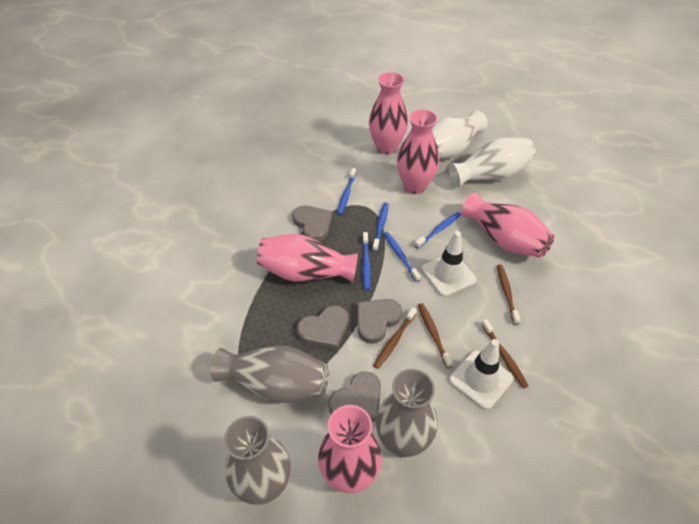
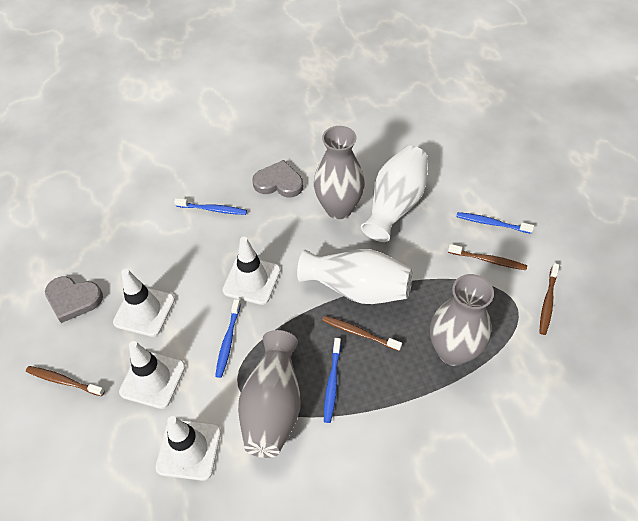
blue toothbrush: [337,168,356,215] [362,232,371,290] [372,203,389,252] [384,232,421,282] [415,212,461,248] = 5 -> [174,198,247,215] [215,299,241,378] [324,338,341,423] [456,212,534,234] = 4
grey heart: [292,206,332,242] [297,305,349,350] [328,372,381,422] [357,299,402,344] = 4 -> [45,277,103,323] [252,160,303,198] = 2
pink vase: [257,234,358,282] [318,405,382,493] [369,72,408,154] [397,109,439,194] [461,193,554,257] = 5 -> none = 0
white traffic cone: [421,231,477,297] [449,339,513,410] = 2 -> [113,269,175,337] [119,341,185,409] [155,416,221,481] [223,237,281,305] = 4

